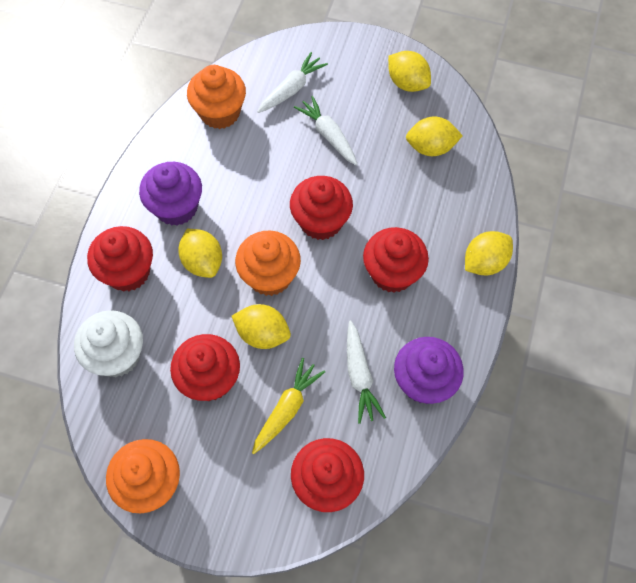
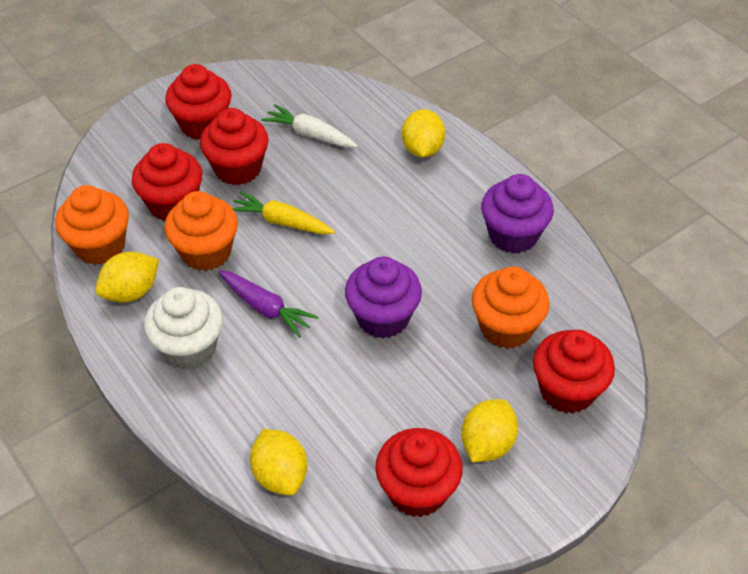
purple carrot: none = 0 -> [218,270,319,338] = 1
white carrot: [257,52,328,113] [294,96,358,165] [347,320,386,424] = 3 -> [261,104,358,148] = 1
yellow lemon: [178,229,222,278] [232,304,291,349] [388,51,431,92] [406,116,463,156] [465,231,513,276] = 5 -> [96,252,159,303] [250,429,307,495] [402,109,445,158] [461,399,518,462] = 4

